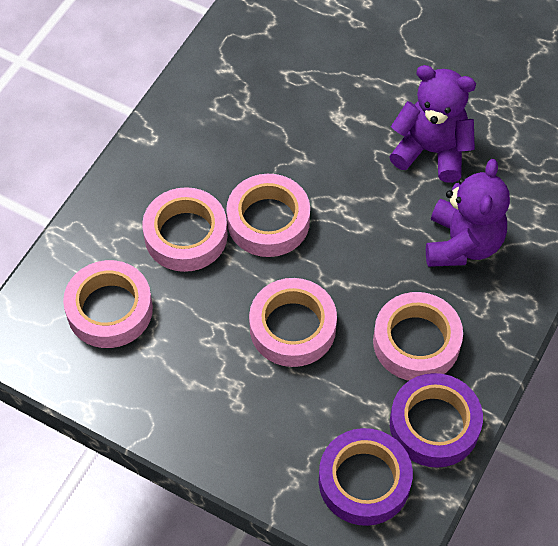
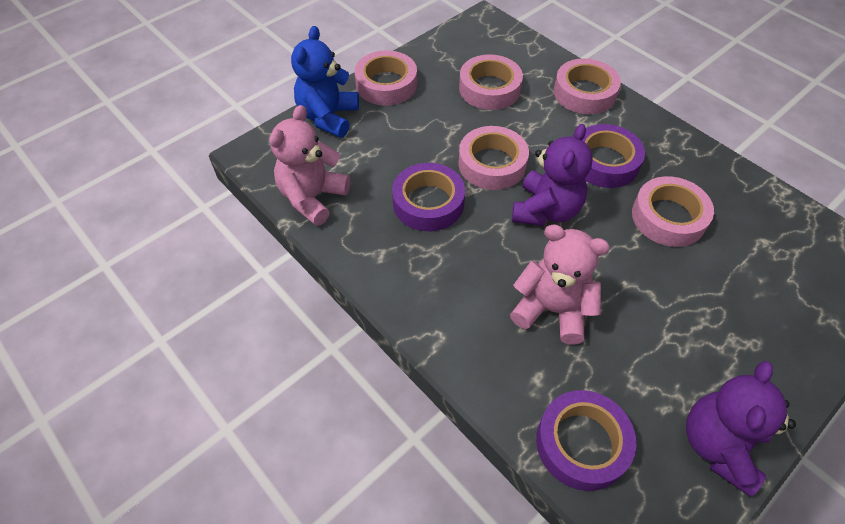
blue teddy bear: none = 0 -> [291,26,359,138] = 1
pink teddy bear: none = 0 -> [269,105,350,226] [510,224,610,345] = 2
purple tape: [319,428,413,526] [390,373,483,468] = 2 -> [392,163,465,231] [536,390,636,491] [582,124,645,188] = 3

